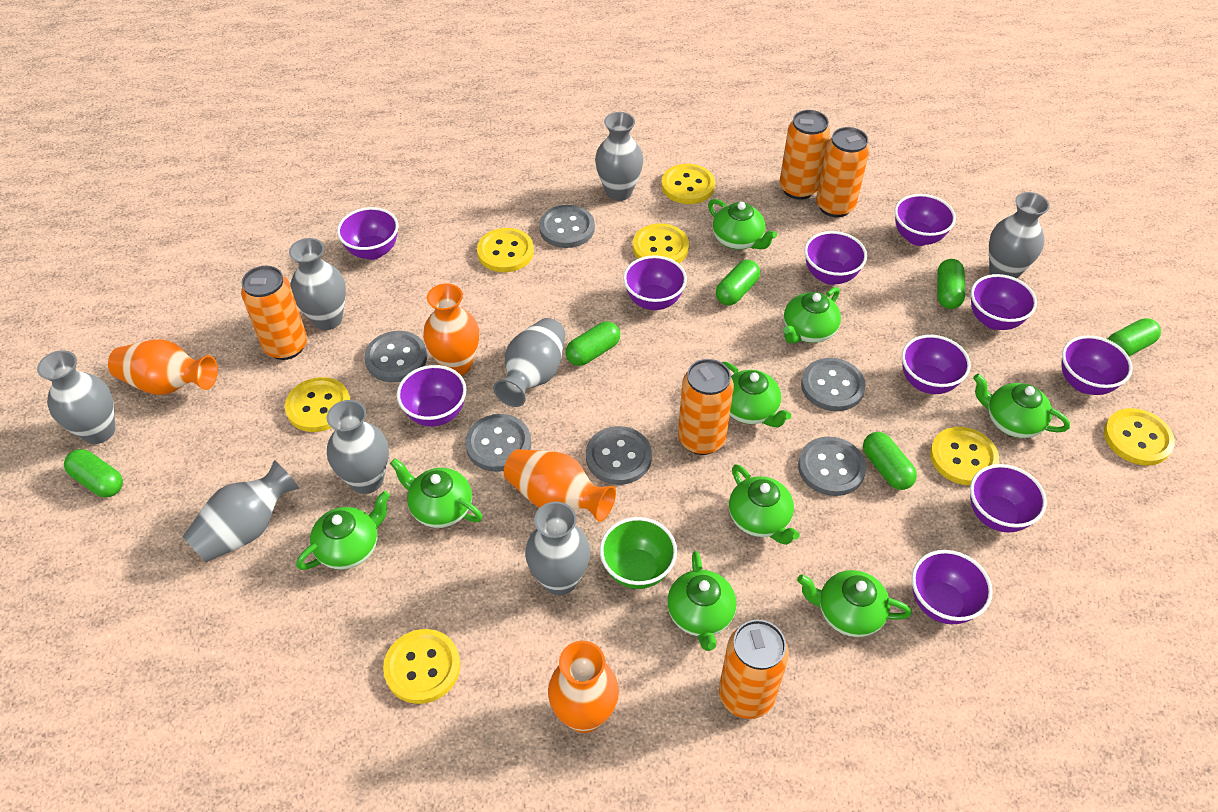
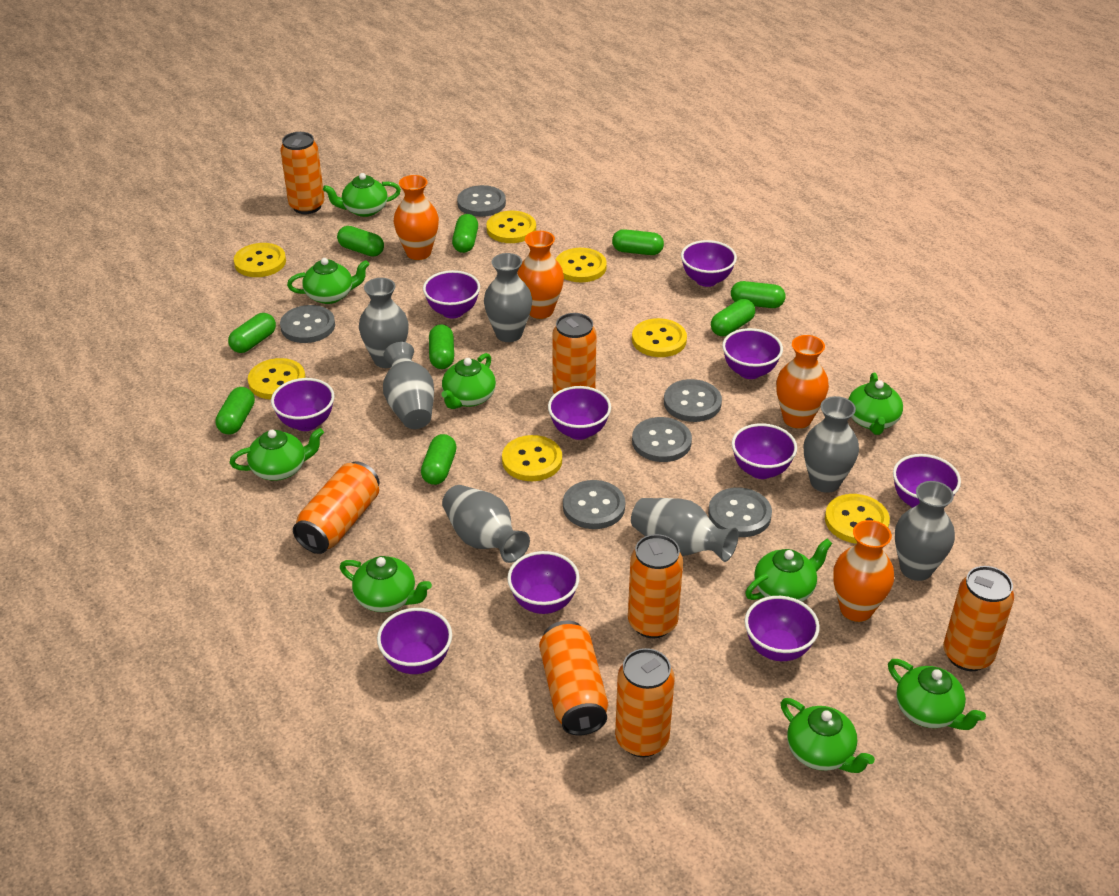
green bowl: [600,517,677,589] = 1 -> none = 0
green capsule: [64,449,123,497] [566,321,620,366] [716,260,760,305] [863,432,917,490] [937,259,965,309] [1108,318,1161,356] = 6 -> [215,387,255,435] [228,313,276,353] [337,226,384,257] [421,434,457,485] [429,324,454,369] [452,214,478,253] [612,229,664,255] [711,299,755,336] [731,281,785,308] = 9
grey vase: [37,350,115,444] [183,460,299,562] [289,238,346,330] [326,400,389,494] [493,318,565,407] [525,502,590,595] [595,112,643,201] [989,192,1050,278] = 8 -> [359,278,409,368] [383,342,434,429] [442,485,530,563] [484,253,532,342] [631,498,739,562] [804,396,859,493] [895,481,955,581] = 7
orange can: [241,266,307,360] [678,359,734,455] [719,620,789,719] [779,110,830,200] [816,127,870,217] = 5 -> [280,132,325,214] [293,461,380,554] [539,621,608,735] [552,313,597,394] [615,648,675,757] [628,534,683,638] [943,566,1014,671] = 7

